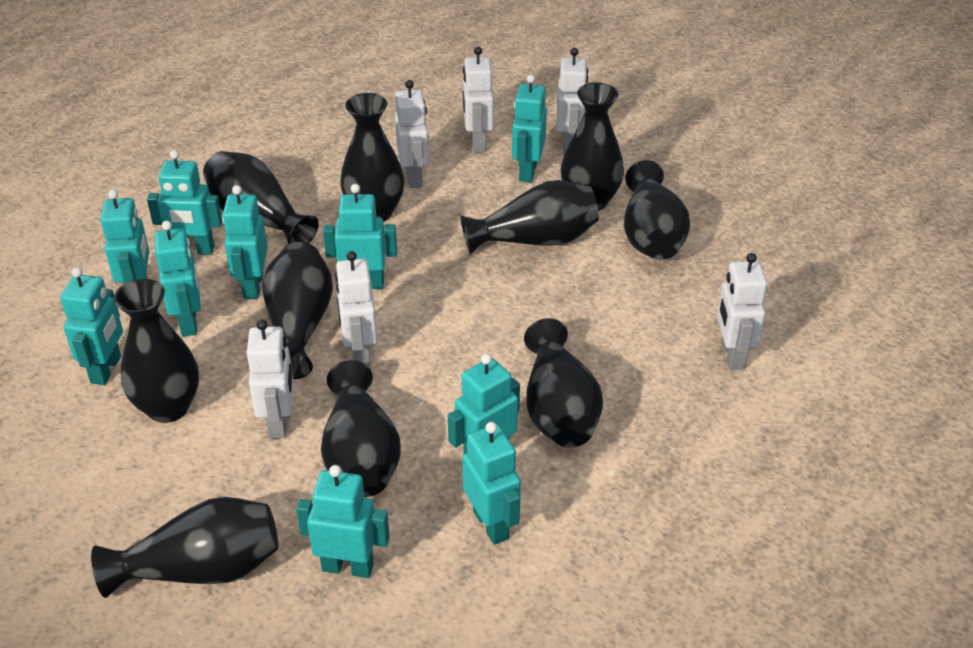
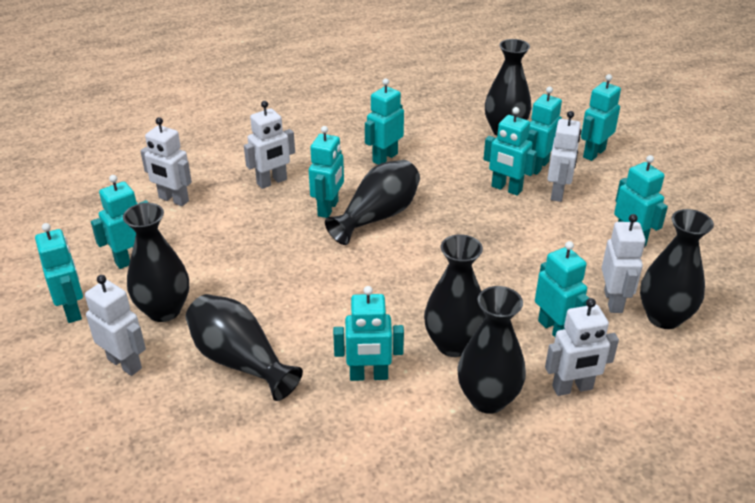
black vase: [91,497,279,598] [114,279,199,423] [203,151,319,244] [262,242,333,379] [321,360,401,497] [340,93,404,221] [460,180,599,254] [524,318,603,448] [561,82,624,211] [624,160,690,260] = 10 -> [123,203,189,322] [185,294,303,401] [325,160,420,245] [424,234,486,357] [457,286,526,414] [485,39,531,136] [640,209,714,329] = 7

